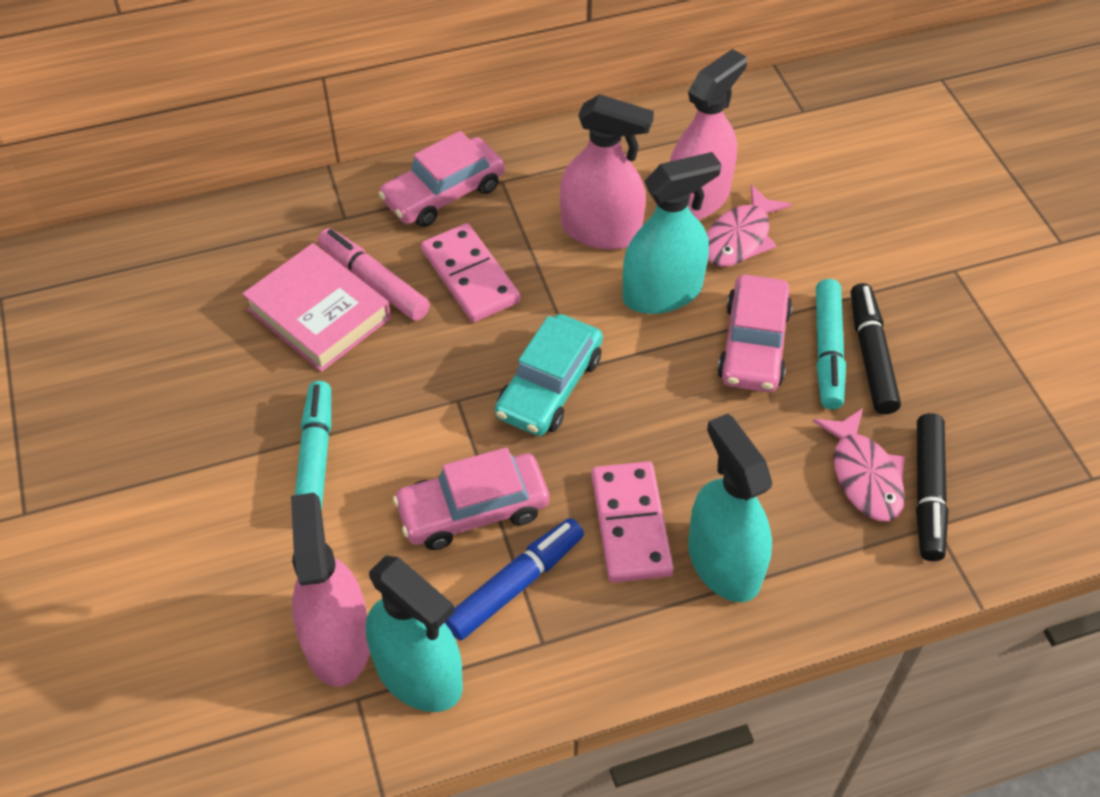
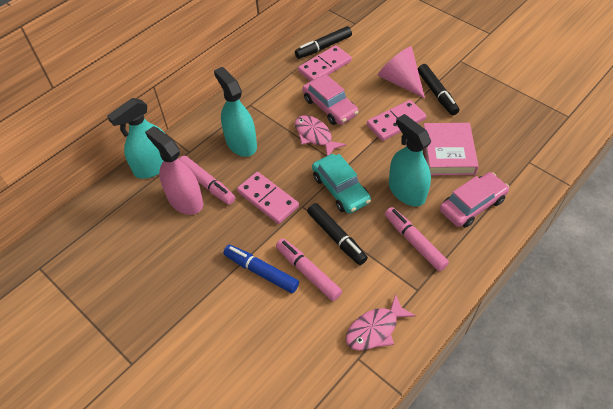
black marker: [851,283,901,414] [916,413,949,561] = 2 -> [295,26,352,59] [307,203,368,265] [418,64,459,115] = 3
pink car: [378,131,505,227] [393,447,549,550] [717,275,793,392] = 3 -> [302,74,359,125] [440,172,509,228] = 2
pink cone: none = 0 -> [378,46,425,99] = 1
pink domino: [421,223,520,323] [591,461,673,583] = 2 -> [237,172,299,224] [298,45,352,81] [367,100,426,141] = 3
pink marker: [318,228,430,321] = 1 -> [179,156,235,205] [276,238,342,301] [385,207,449,271] = 3
pink spray bottle: [291,493,370,686] [560,94,654,250] [670,49,747,220] = 3 -> [145,126,203,215] = 1
turquoise marker: [295,381,331,511] [816,279,846,409] = 2 -> none = 0

